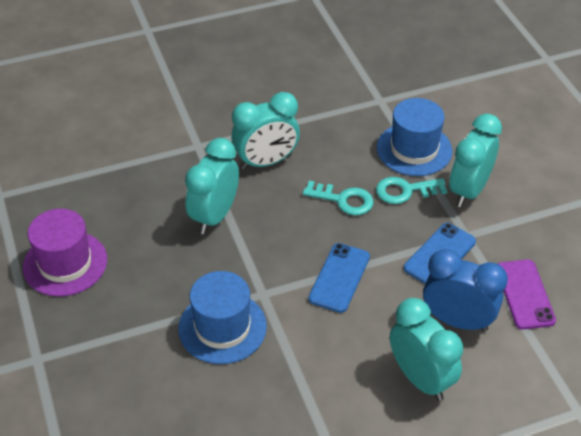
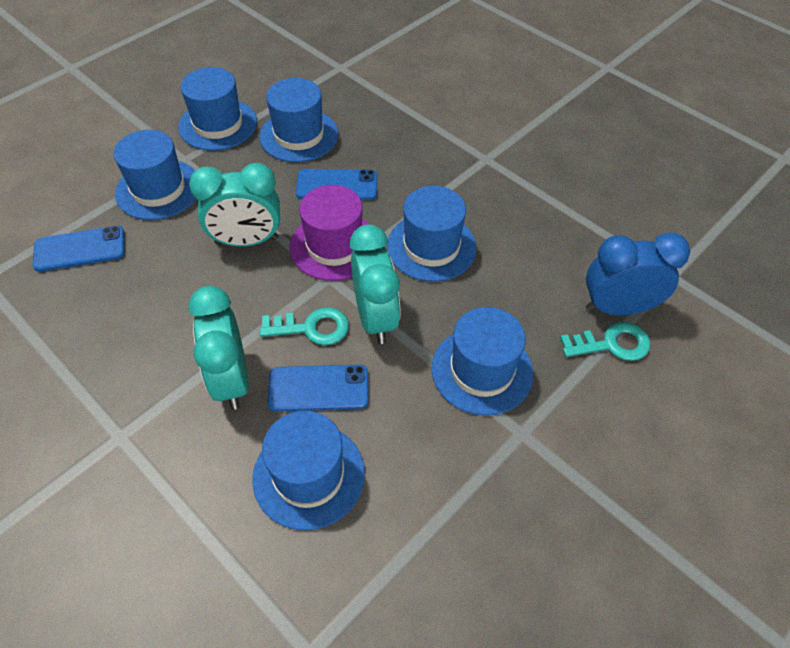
blue hat: [178,271,267,364] [377,98,452,176] = 2 -> [113,130,196,220] [178,67,257,151] [253,411,365,530] [259,78,338,162] [387,186,477,282] [431,307,533,416] = 6
blue phone: [308,243,370,313] [404,223,476,284] = 2 -> [33,226,125,272] [267,365,369,412] [296,169,378,200] = 3
purple phone: [498,260,556,330] = 1 -> none = 0
turquoise clock: [185,138,239,234] [232,92,300,170] [390,298,463,401] [449,113,502,207] = 4 -> [189,163,280,247] [189,286,249,410] [350,225,401,344] = 3

